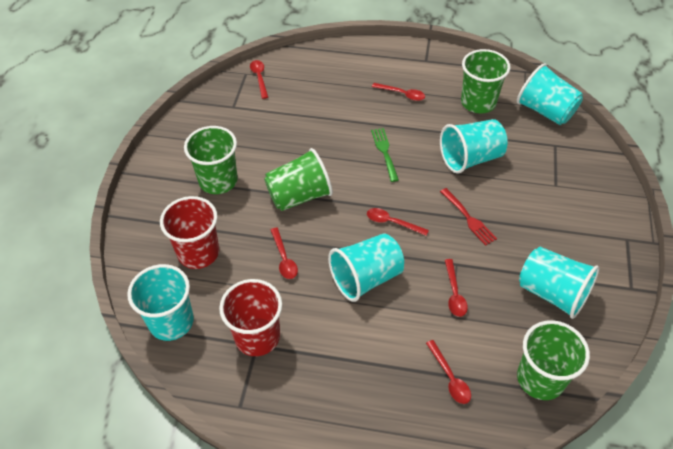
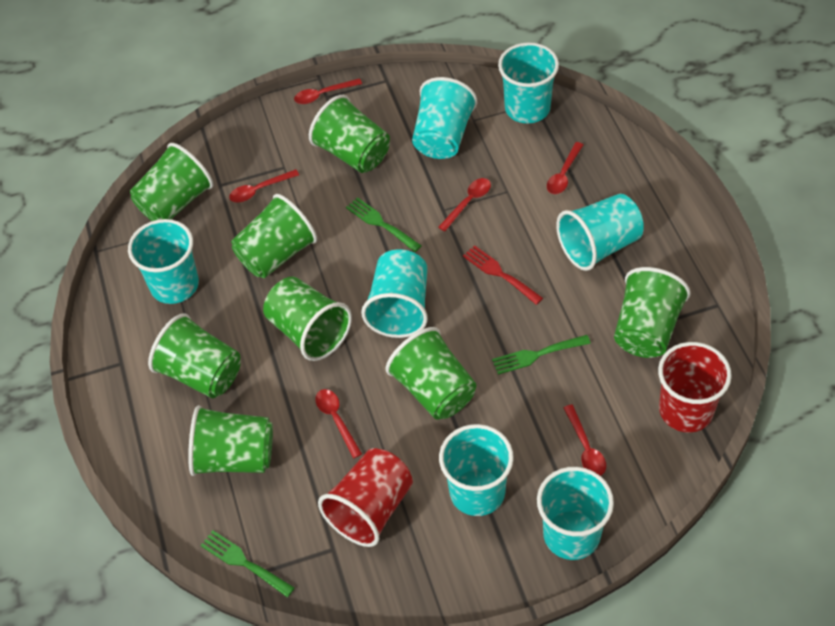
green cup: [184,126,238,194] [264,148,333,211] [461,49,510,113] [517,320,590,400] = 4 -> [130,143,214,221] [148,313,241,398] [188,405,273,476] [231,194,317,278] [263,277,352,361] [309,95,390,173] [386,327,476,420] [614,267,691,358] = 8
green fork: [371,128,399,182] = 1 -> [200,531,295,597] [346,197,422,252] [492,335,591,375] = 3
turquoise cup: [127,264,194,341] [328,233,404,302] [440,119,508,174] [517,63,583,125] [519,247,599,319] = 5 -> [128,219,199,304] [361,249,428,338] [412,77,477,159] [439,424,514,516] [498,42,559,123] [537,467,614,560] [556,194,644,271] = 7

